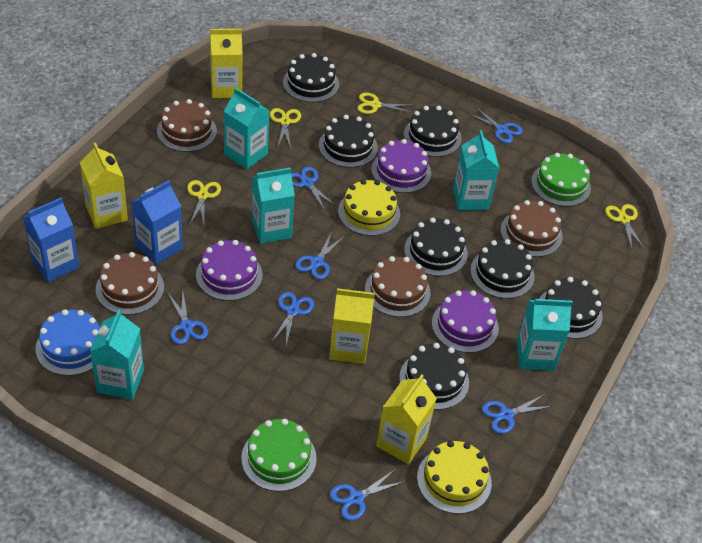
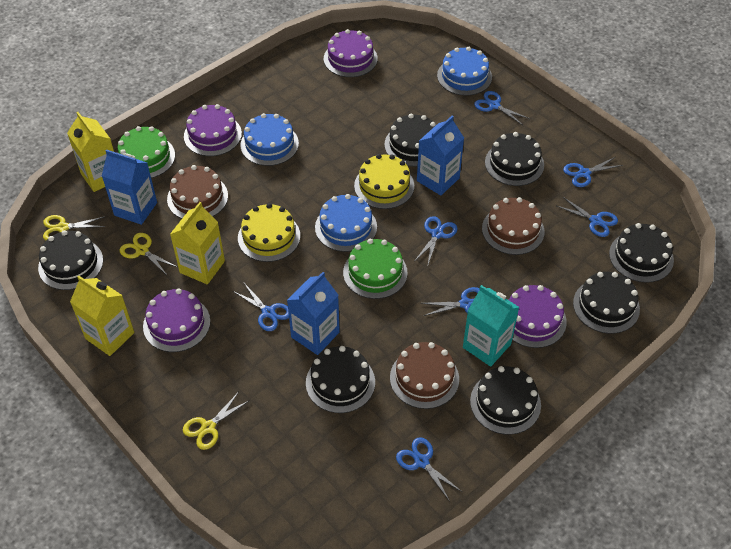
blue cake: [36,309,100,376] = 1 -> [241,113,299,166] [315,194,377,252] [437,47,492,96] = 3
blue carton: [23,198,79,282] [132,180,183,265] = 2 -> [102,149,157,225] [287,272,340,355] [417,116,464,196] = 3
brown cake: [96,252,164,315] [157,99,217,152] [365,256,431,317] [501,200,563,257] = 4 -> [167,165,228,219] [390,342,459,409] [482,197,545,255] = 3
purple cake: [196,240,263,301] [371,139,431,193] [432,290,499,353] = 3 -> [143,288,210,352] [184,104,242,156] [324,29,378,77] [508,285,567,348] = 4
turquoise carton: [90,309,144,400] [224,87,269,169] [252,168,295,244] [453,130,499,210] [517,299,573,371] = 5 -> [463,285,519,367] = 1
yellow carton: [80,143,128,229] [210,29,243,98] [329,288,375,364] [376,374,437,464] = 4 -> [67,112,114,192] [70,276,134,356] [170,202,225,284] = 3
yellow scissors: [187,180,221,224] [270,108,301,148] [357,93,413,114] [605,204,645,249] = 4 -> [43,215,105,240] [120,233,177,275] [183,392,250,450] = 3

